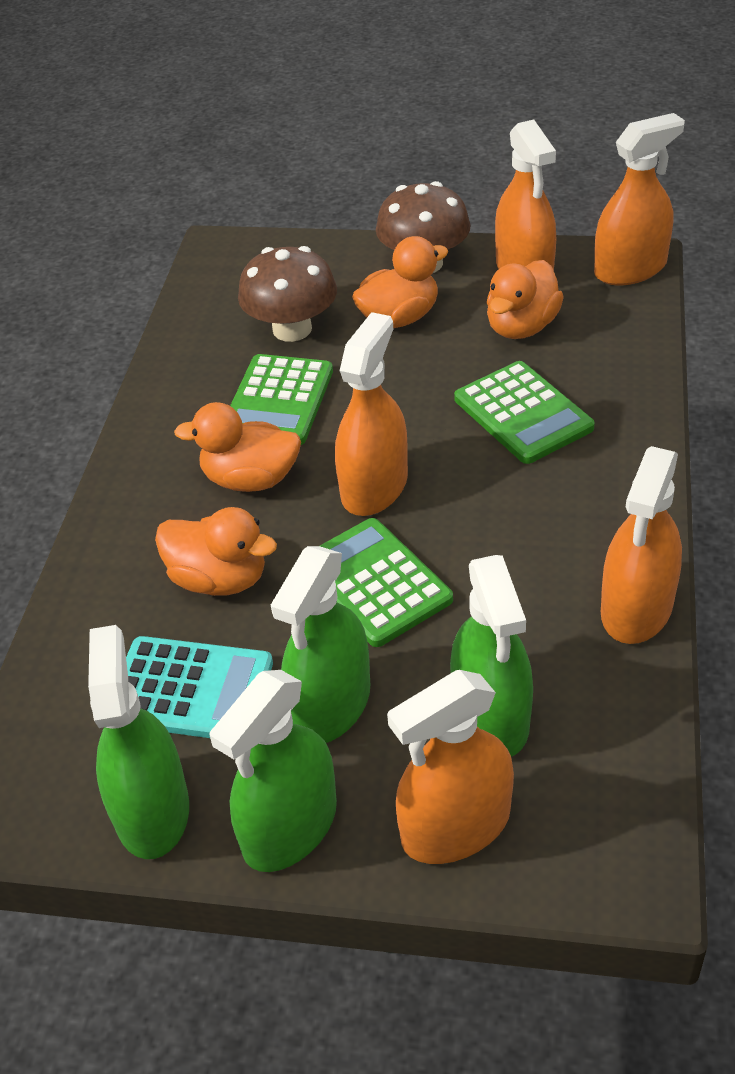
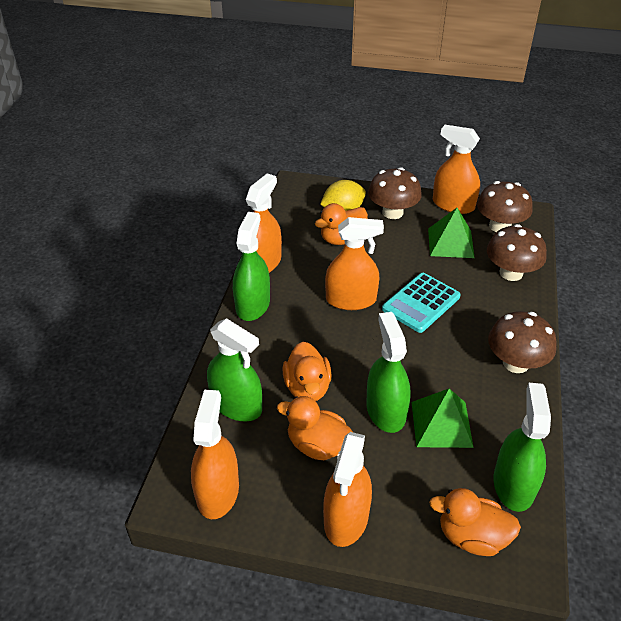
brown mushroom: [238,246,337,342] [376,181,471,273] = 2 -> [368,167,422,219] [477,181,533,232] [487,224,547,281] [488,311,557,373] = 4
green calculator: [230,354,333,445] [320,518,453,647] [454,361,595,464] = 3 -> none = 0
green pyramid: none = 0 -> [412,389,474,448] [428,208,475,258] = 2
yellow lemon: none = 0 -> [320,180,366,211] = 1

